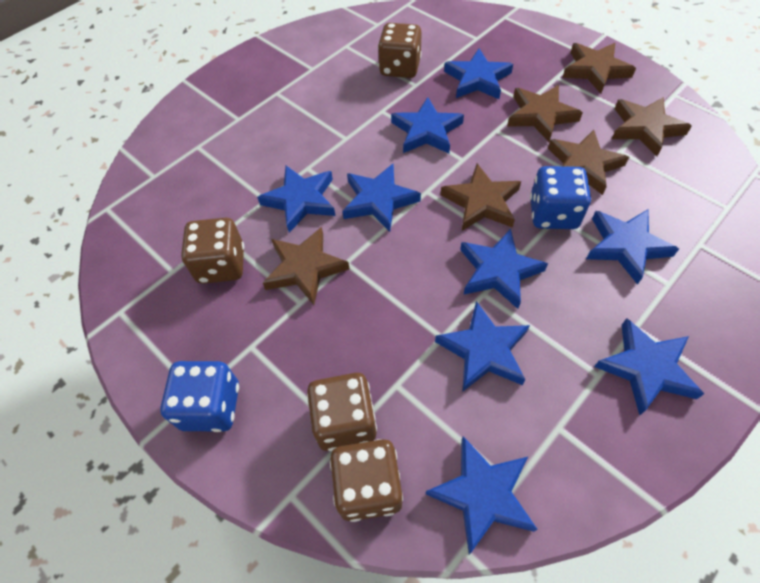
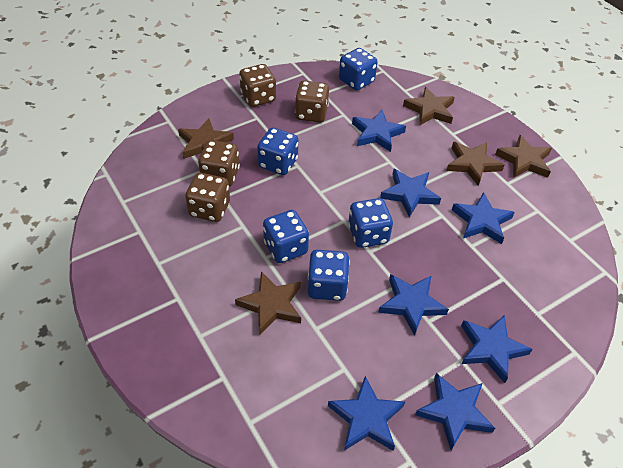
blue dice: [160,361,239,432] [530,166,591,229] = 2 -> [257,128,298,175] [263,210,309,263] [308,250,350,301] [339,48,377,90] [348,198,393,248] = 5
blue star: [257,166,335,233] [342,164,421,232] [391,97,464,154] [426,436,538,554] [435,301,530,392] [444,49,513,99] [460,229,548,309] [586,209,679,285] [594,318,704,416] = 9 -> [328,376,405,451] [352,110,406,152] [378,274,449,336] [380,169,441,218] [415,373,495,450] [452,192,515,244] [461,315,533,383] = 7
brown star: [263,227,349,305] [441,164,521,231] [507,85,583,142] [548,130,629,195] [562,43,636,94] [612,97,692,156] = 6 -> [178,118,234,159] [235,271,301,335] [403,87,455,126] [446,142,505,186] [495,135,552,178] = 5

